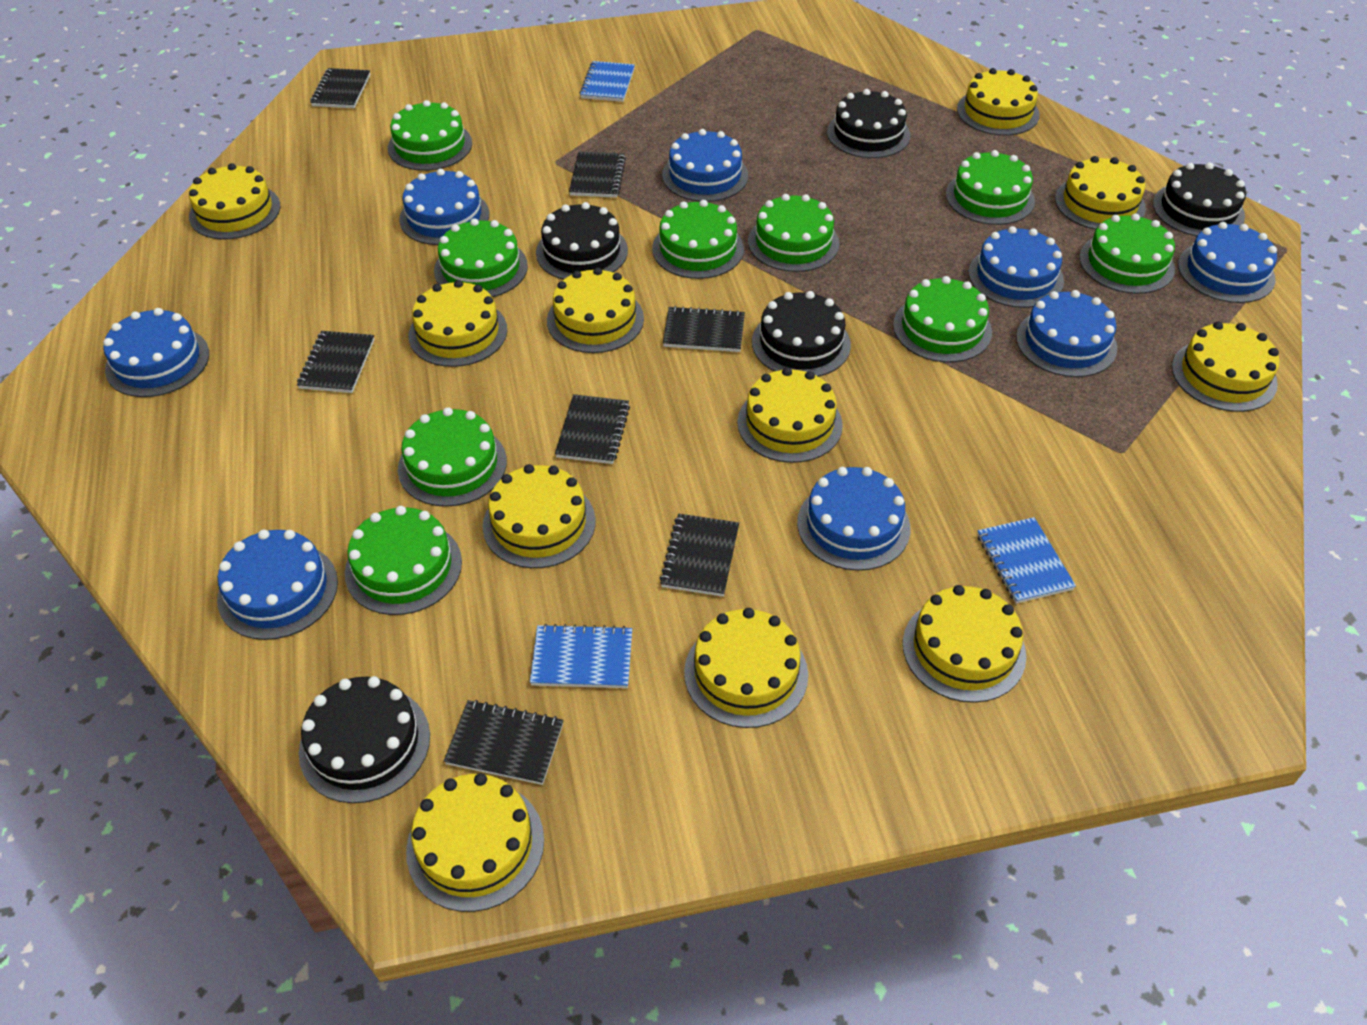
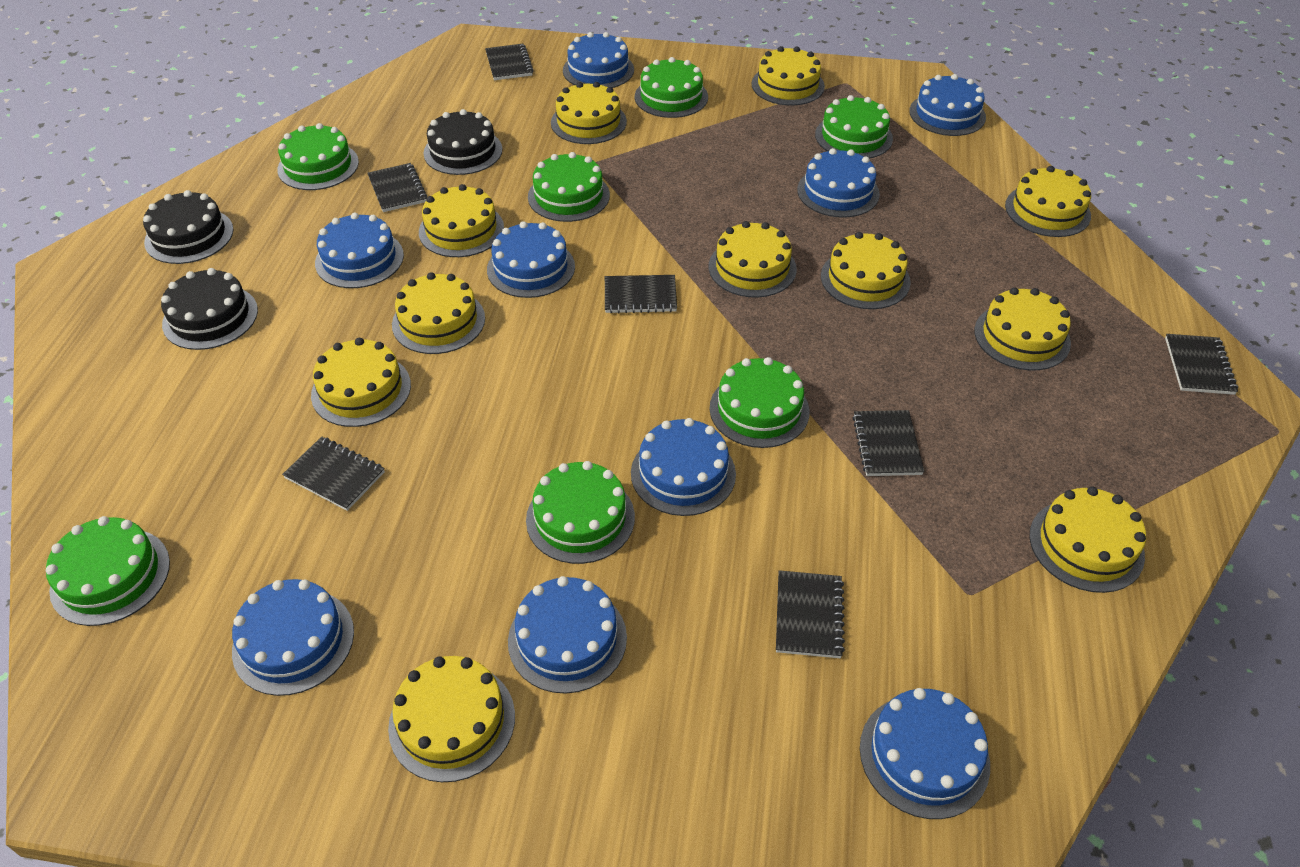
black cake: [299,676,430,803] [536,202,628,280] [752,291,851,377] [827,89,910,158] [1153,162,1246,236] = 5 -> [143,190,233,264] [161,268,258,350] [423,109,502,175] = 3
blue cake: [103,308,209,397] [217,530,338,640] [399,169,489,245] [662,129,748,202] [797,467,910,571] [968,226,1064,308] [1016,290,1117,377] [1178,222,1277,303] = 8 -> [232,579,354,696] [315,213,404,288] [487,221,575,298] [508,576,627,694] [563,32,634,88] [631,418,736,516] [797,148,880,218] [860,688,990,819] [909,74,986,136] = 9
blue notebook: [530,624,632,688] [580,61,635,102] [977,517,1076,604] = 3 -> none = 0
green cake: [344,506,462,615] [388,100,472,171] [398,407,507,507] [434,218,528,297] [652,200,744,279] [748,194,839,272] [893,276,992,362] [946,150,1035,225] [1079,214,1175,294] = 9 -> [46,516,170,626] [277,123,359,190] [526,461,635,564] [528,152,610,222] [635,57,708,118] [709,357,809,448] [815,95,893,158] = 7

